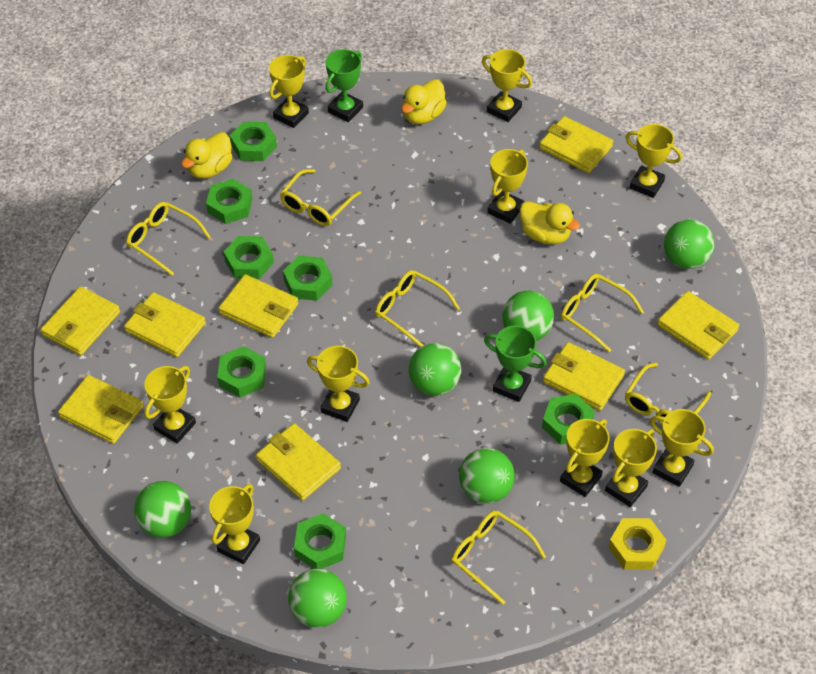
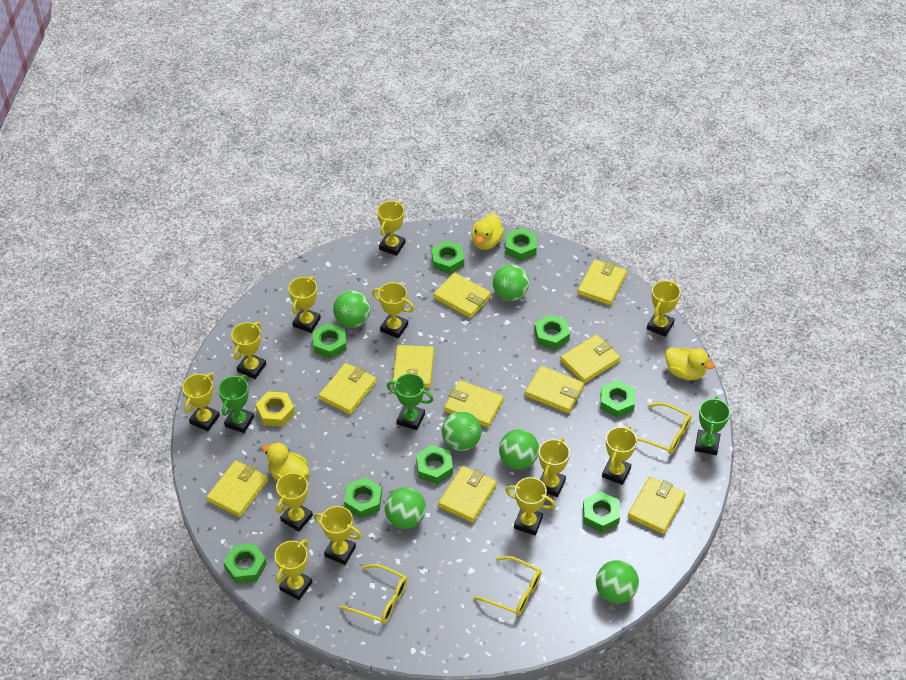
green nut: [206,179,252,224] [217,346,266,398] [224,236,274,279] [230,121,277,161] [283,255,333,301] [294,513,346,569] [542,394,595,445] = 7 -> [224,543,267,583] [313,323,347,359] [344,478,382,518] [416,445,453,484] [432,241,464,274] [506,228,537,261] [534,315,570,350] [583,491,620,532] [600,380,635,418] = 9
green trophy: [326,49,363,122] [484,325,547,402] = 2 -> [218,375,254,433] [387,373,434,430] [695,396,730,455] = 3
yellow glasses: [126,202,210,275] [280,169,361,226] [375,270,460,347] [451,511,546,605] [561,274,644,352] [625,363,711,425] = 6 -> [339,564,407,624] [473,556,541,616] [637,402,691,454] = 3
yellow trophy: [144,366,196,444] [209,484,260,564] [269,55,309,128] [307,346,370,422] [482,49,532,122] [487,149,528,224] [560,419,609,497] [605,429,657,507] [625,124,682,198] [650,409,714,487] = 10 -> [182,373,220,431] [231,322,266,379] [274,539,312,600] [276,472,313,532] [288,276,321,333] [314,506,362,565] [372,282,414,339] [377,201,405,256] [505,477,556,535] [539,438,570,497] [602,426,637,485] [647,280,681,337] = 12
yellow wallet: [41,286,120,355] [58,375,143,444] [124,292,206,357] [219,274,299,338] [256,423,341,500] [539,116,613,173] [543,342,625,411] [657,291,739,360] = 8 -> [206,461,268,517] [319,363,377,415] [393,345,434,389] [434,273,491,318] [438,466,497,523] [444,380,504,428] [525,366,584,413] [560,335,620,384] [577,260,627,305] [628,477,686,534] = 10

